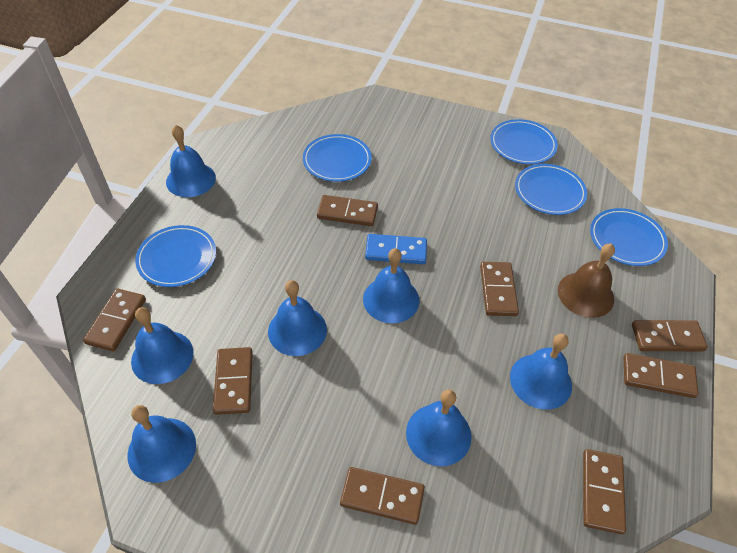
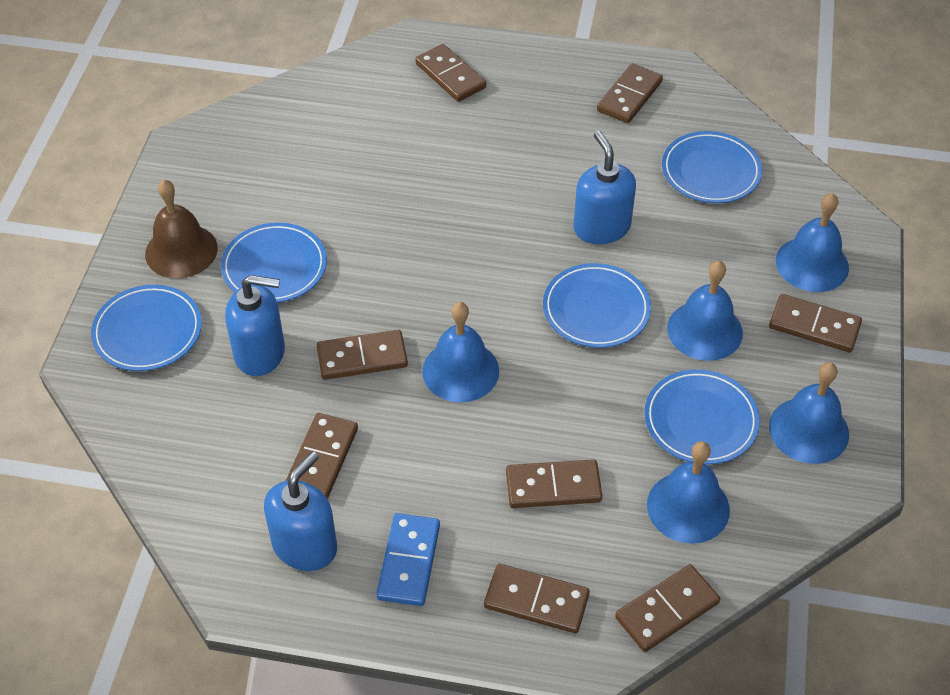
blue bell: [127,405,196,483] [131,307,193,384] [166,125,216,197] [268,280,327,356] [363,248,419,323] [406,389,472,466] [510,333,572,410] = 7 -> [422,302,499,403] [647,441,730,544] [667,261,743,361] [769,362,849,464] [776,193,849,292] = 5
blue soap dispenser: none = 0 -> [225,275,285,376] [264,451,337,571] [573,131,636,244] = 3

